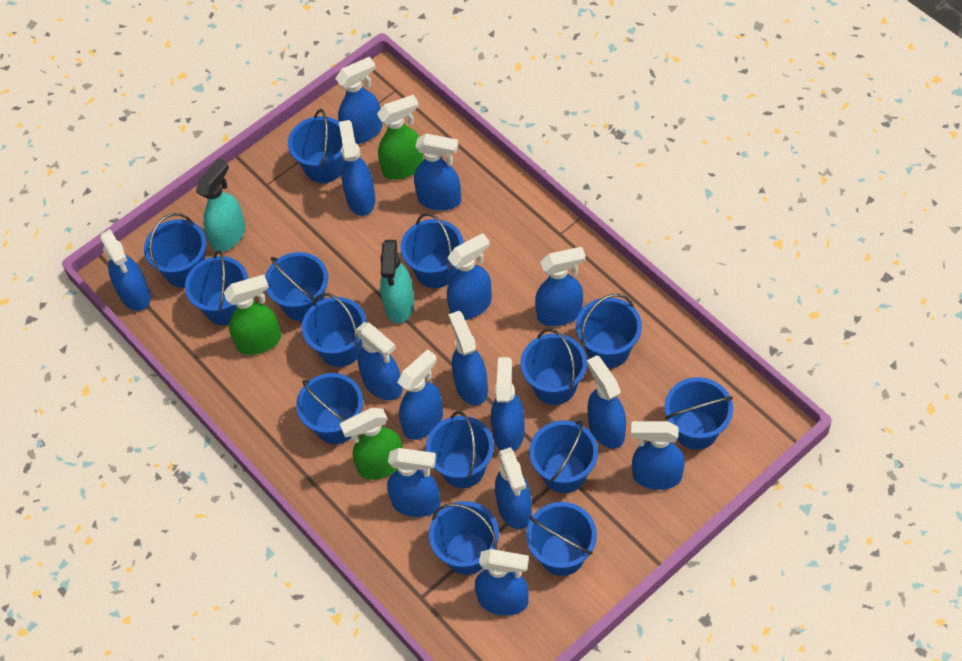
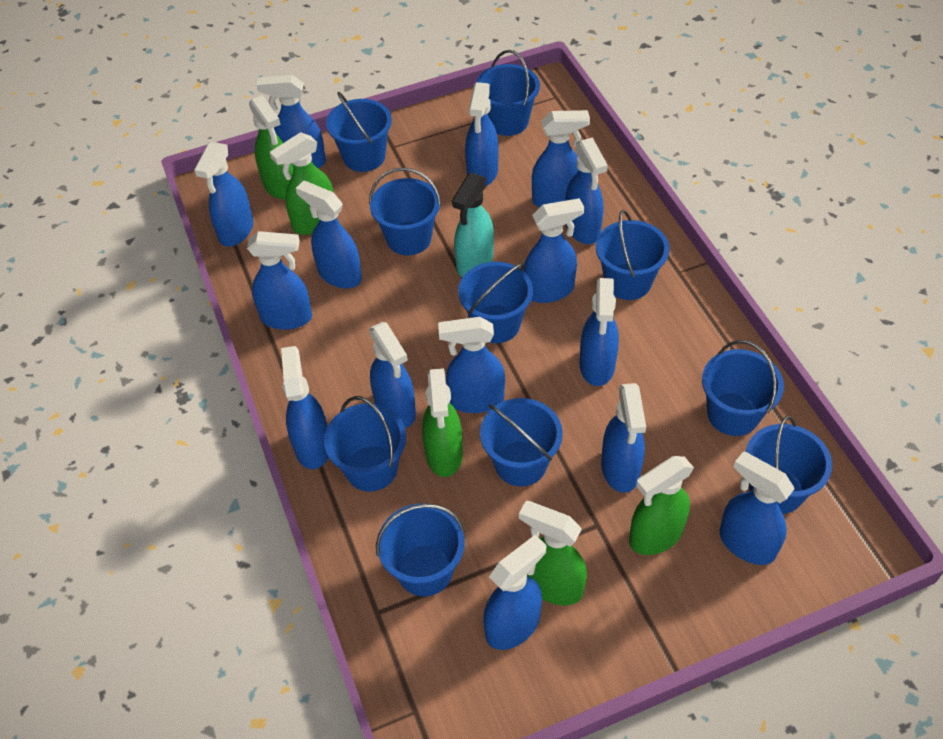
blue bucket: [144,213,207,288] [185,250,248,325] [265,252,328,321] [288,109,345,183] [296,373,363,444] [302,293,367,367] [400,213,464,288] [426,411,494,488] [429,501,499,575] [521,328,587,405] [526,502,597,576] [529,420,598,493] [576,294,642,368] [664,377,733,450] = 14 -> [324,396,406,492] [326,92,392,172] [369,167,441,255] [376,503,465,596] [458,262,533,343] [476,50,540,136] [480,398,563,486] [596,210,669,300] [702,340,784,436] [746,416,832,514] = 10
green spray bottle: [224,275,281,355] [340,408,403,480] [377,95,424,180] = 3 -> [249,95,294,199] [270,132,334,235] [422,368,463,477] [519,501,587,606] [629,456,694,555] = 5
turquoise spray bottle: [196,158,246,252] [380,240,414,323] = 2 -> [452,173,494,277] = 1

